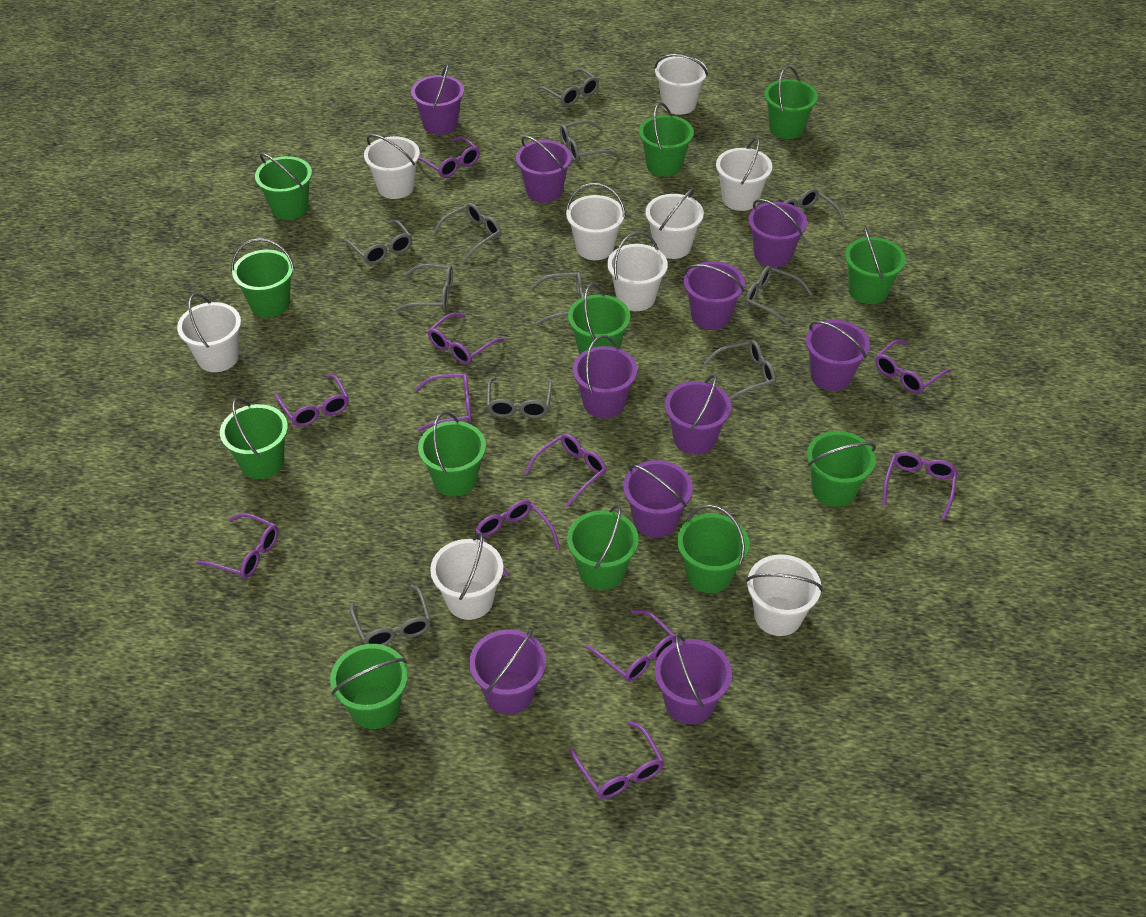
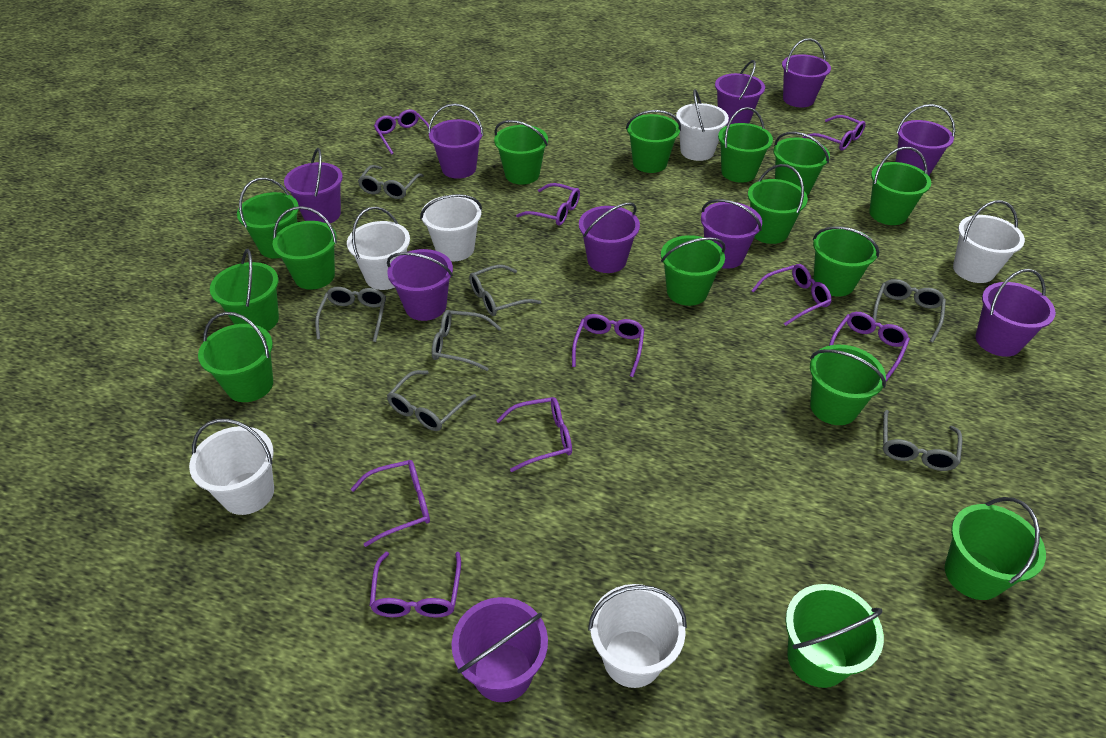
green bucket: [220,398,288,479] [231,238,295,317] [255,153,312,220] [330,644,408,729] [418,411,486,496] [567,504,639,590] [568,284,630,354] [639,102,694,177] [677,505,749,593] [764,66,818,139] [807,431,876,507] [845,227,906,304] = 12 -> [198,312,273,402] [210,249,279,331] [237,177,299,258] [273,206,337,290] [494,120,548,185] [626,110,681,173] [661,235,726,306] [718,107,773,183] [748,164,808,244] [773,132,830,196] [785,584,884,688] [810,345,886,425] [813,226,879,297] [869,147,931,225] [945,497,1046,600] = 15
grey glasses: [344,220,412,264] [350,584,431,646] [396,264,453,311] [432,203,501,261] [487,377,552,418] [530,272,585,325] [536,68,599,106] [560,120,619,162] [704,340,776,400] [745,266,812,327] [784,189,846,245] = 11 -> [315,287,386,342] [358,165,424,199] [387,370,476,431] [432,310,501,371] [469,265,541,316] [873,279,946,343] [883,410,962,471] = 7
purple glasses: [196,513,278,579] [275,374,349,427] [415,373,472,432] [418,136,480,178] [428,313,504,364] [475,500,560,577] [525,434,607,507] [569,721,664,799] [585,609,676,682] [875,339,951,394] [882,452,957,520] = 11 -> [351,460,430,547] [369,552,461,617] [374,109,429,155] [496,397,572,472] [516,183,580,226] [572,314,645,377] [751,264,832,326] [803,115,866,150] [829,312,910,382] = 9
white bucket: [177,293,241,372] [364,134,420,199] [430,532,503,620] [566,183,625,260] [607,232,668,311] [646,188,704,259] [654,54,708,115] [716,138,772,211] [746,554,823,636] = 9 -> [189,419,274,515] [347,206,410,290] [420,194,482,261] [588,584,687,688] [676,89,729,161] [953,200,1025,283] = 6

